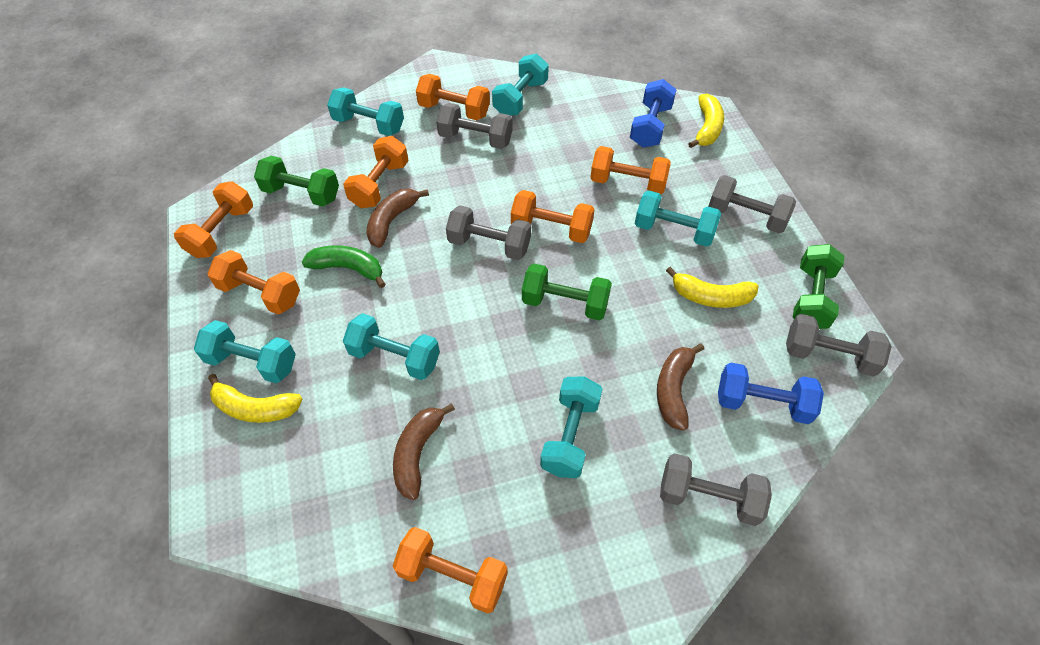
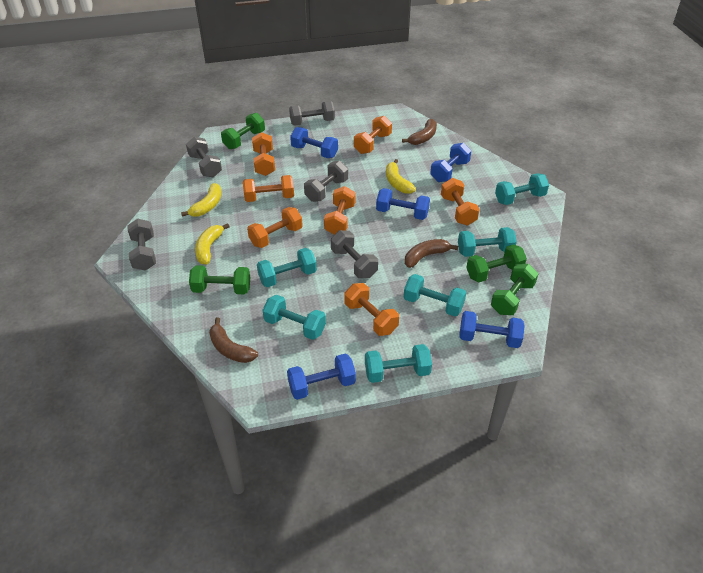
blue dumbbell: [630,79,677,148] [718,362,824,424] = 2 -> [287,354,356,400] [290,127,338,158] [376,188,430,220] [430,143,471,182] [459,311,525,348] = 5
green banana: [302,245,385,288] = 1 -> none = 0
green dumbbell: [254,156,339,206] [522,264,612,321] [793,244,844,329] = 3 -> [189,265,250,295] [221,113,265,149] [466,244,527,282] [491,264,538,315] = 4

